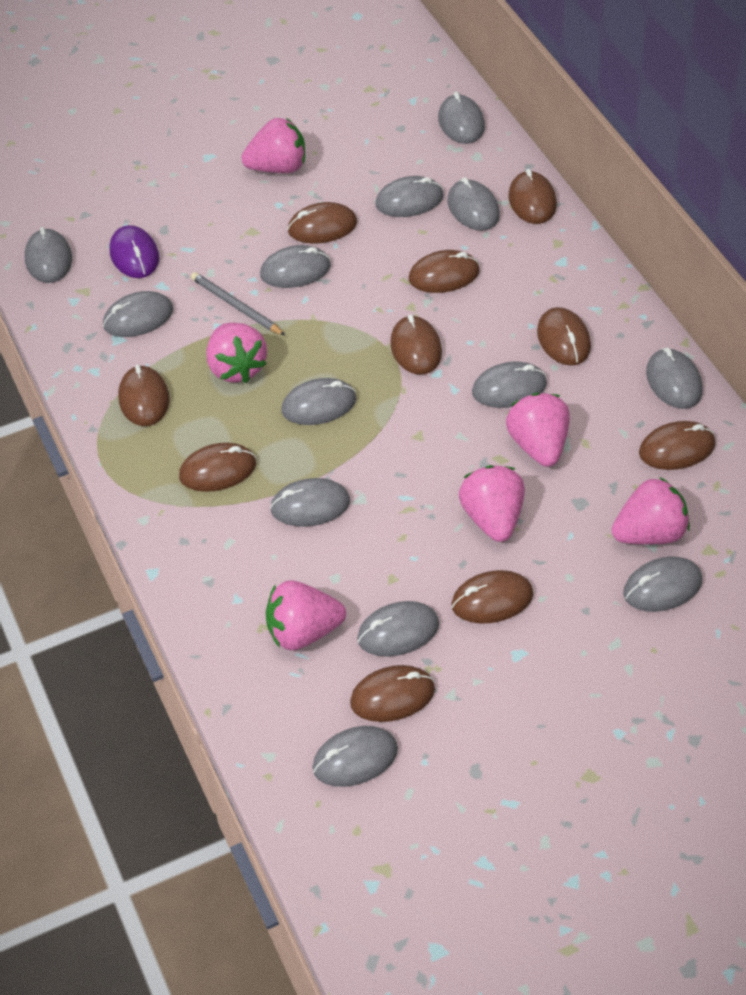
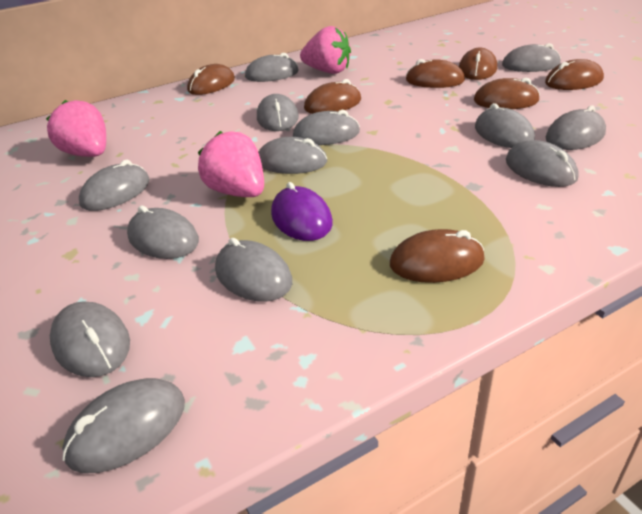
brown mouse: [118,365,170,426] [179,443,256,492] [287,202,357,243] [350,665,435,722] [390,314,442,375] [409,250,480,293] [451,570,533,624] [508,169,557,224] [537,307,591,366] [639,421,715,470] = 10 -> [187,64,235,95] [304,79,361,114] [390,229,485,283] [406,59,465,88] [459,48,497,80] [474,78,540,109] [545,59,604,90] = 7
grey pencil: [191,272,285,335] = 1 -> none = 0
pink strawberry: [206,322,267,383] [241,118,305,173] [266,580,346,650] [459,465,525,542] [506,393,570,467] [612,477,690,545] = 6 -> [46,100,106,157] [198,131,264,197] [300,26,351,74] = 3

